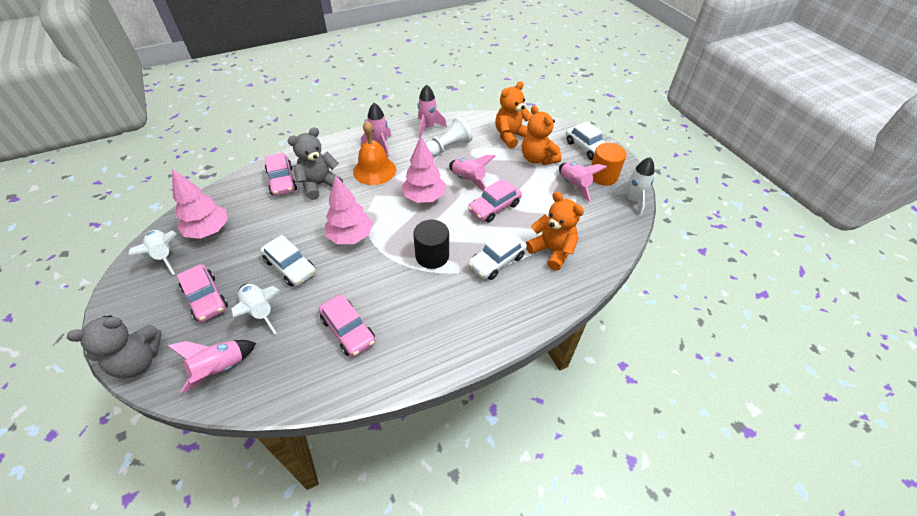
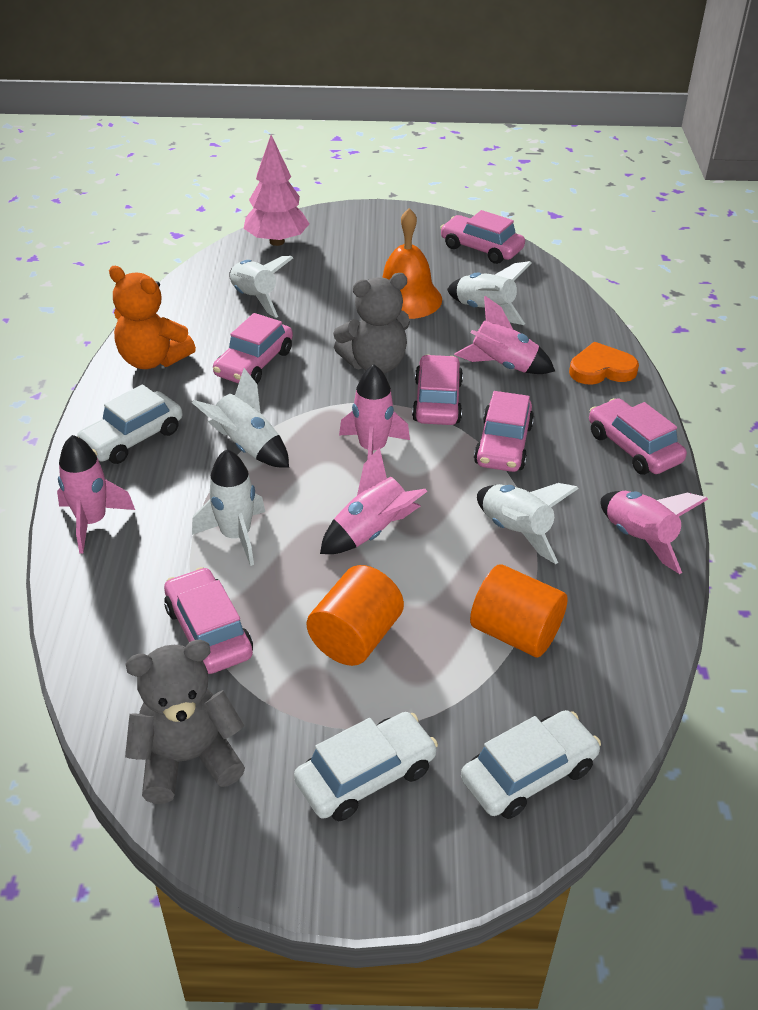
black cylinder: [413,220,449,269] = 1 -> none = 0
orange cylinder: [591,143,627,186] = 1 -> [307,565,404,666] [470,564,568,657] = 2
orange heart: none = 0 -> [569,342,639,385] = 1
orange teddy bear: [495,81,532,149] [522,105,562,165] [526,192,584,271] = 3 -> [109,266,196,369] = 1
pink car: [177,264,228,322] [265,153,297,196] [318,295,376,357] [468,179,522,222] = 4 -> [164,567,253,674] [213,313,293,384] [412,355,463,425] [440,210,525,264] [474,391,534,472] [589,398,687,475] = 6
pink tree: [172,169,228,239] [325,175,373,244] [402,136,446,203] = 3 -> [243,135,309,246] = 1
white pawn: [425,116,473,157] = 1 -> none = 0
white rocket: [129,230,176,275] [231,283,281,334] [611,157,655,216] = 3 -> [192,368,289,468] [192,449,265,566] [229,256,293,318] [447,261,532,325] [477,483,579,564] = 5

